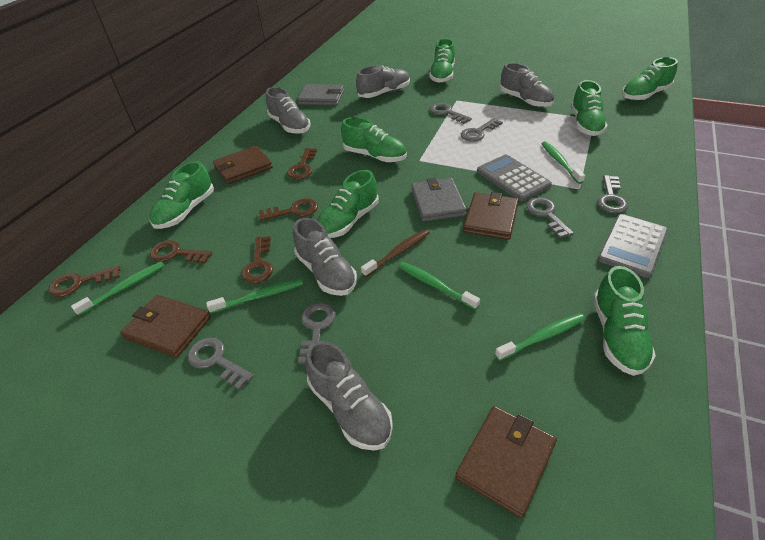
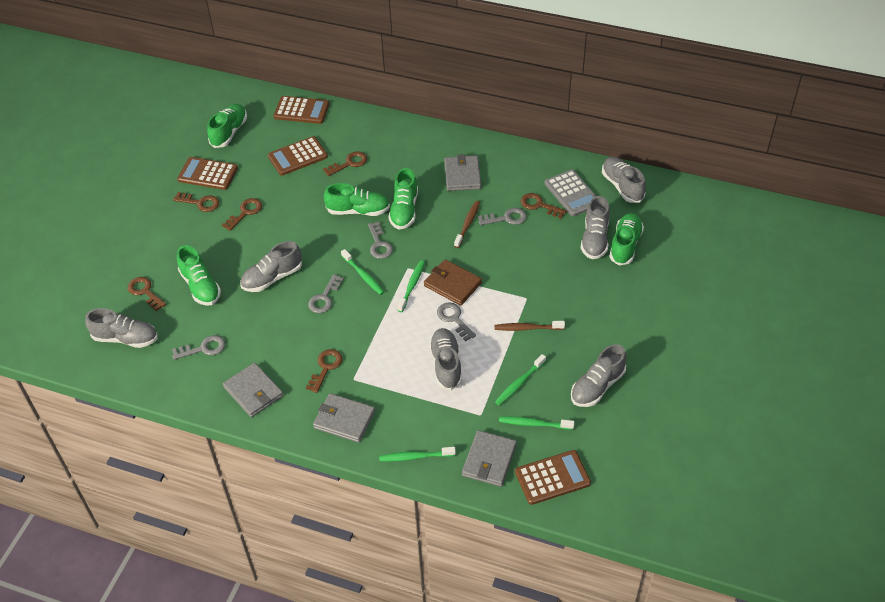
brown calculator: none = 0 -> [177,157,238,190] [268,136,328,176] [273,96,330,124] [515,450,591,505] = 4
brown key: [48,265,121,297] [150,240,212,264] [241,236,273,283] [259,198,318,221] [287,148,317,179] = 5 -> [128,277,166,311] [173,192,219,212] [222,198,262,231] [306,349,342,393] [323,151,367,176] [521,193,567,219] = 6
brown toothbrush: [361,229,430,277] = 1 -> [454,201,480,248] [495,321,565,331] = 2
brown wallet: [120,295,211,358] [213,146,273,184] [455,406,557,518] [463,192,519,240] = 4 -> [424,259,482,306] = 1
green shoe: [150,161,214,229] [317,170,379,238] [341,117,407,162] [429,38,455,83] [571,80,608,136] [593,266,656,376] [622,57,678,101] = 7 -> [177,245,221,306] [207,104,247,148] [324,183,390,216] [389,168,418,229] [609,213,644,265] = 5
grey calculator: [477,154,552,201] [598,214,668,278] = 2 -> [545,170,596,216] = 1
grey key: [188,338,254,390] [298,302,336,364] [430,103,472,124] [461,118,503,142] [526,197,574,238] [597,175,628,213] = 6 -> [172,335,225,360] [308,274,344,313] [368,222,393,259] [437,302,476,341] [478,208,527,225] = 5
grey shoe: [266,87,310,134] [293,218,357,296] [306,341,393,451] [356,65,410,98] [500,63,554,107] = 5 -> [85,308,158,348] [240,241,302,292] [429,328,462,390] [571,344,627,407] [581,196,610,259] [602,157,646,203] = 6
grey wallet: [298,84,344,105] [411,178,467,222] = 2 -> [223,363,283,417] [313,393,375,443] [444,154,481,191] [462,430,517,487] = 4

